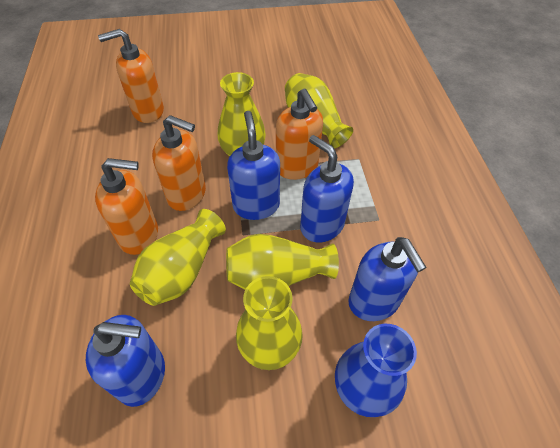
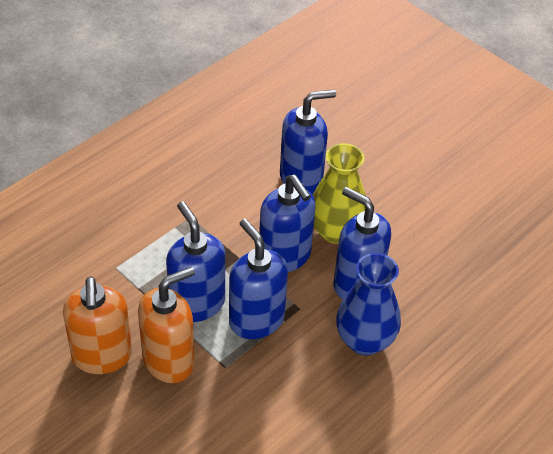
blue soap dispenser: [86,315,165,407] [227,111,280,220] [300,135,354,242] [348,237,427,321] = 4 -> [166,201,225,322] [229,219,288,339] [259,175,316,272] [280,89,336,195] [334,187,391,299] = 5
orange soap dispenser: [95,158,158,255] [98,29,164,123] [152,115,206,211] [276,89,323,180] = 4 -> [63,276,132,374] [138,267,195,383] = 2
yellow vase: [130,209,226,306] [218,72,266,156] [226,234,339,290] [236,276,303,370] [285,73,353,148] = 5 -> [313,143,366,244] = 1

